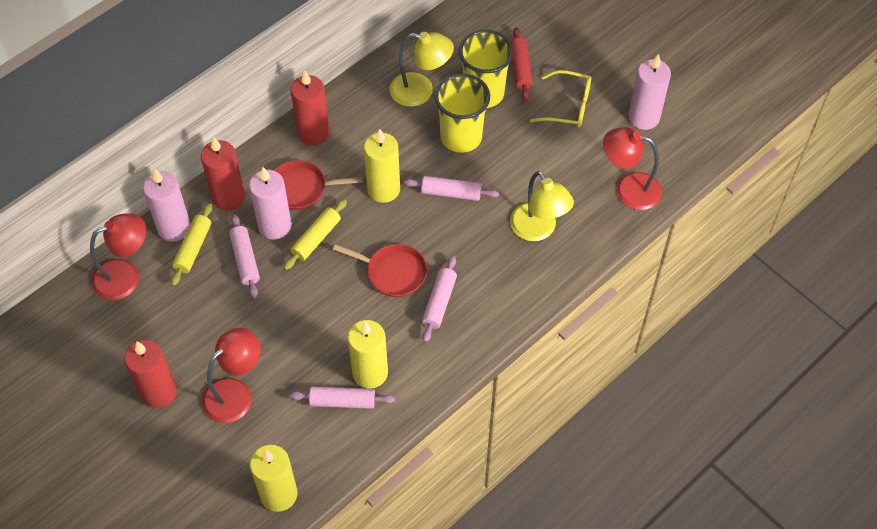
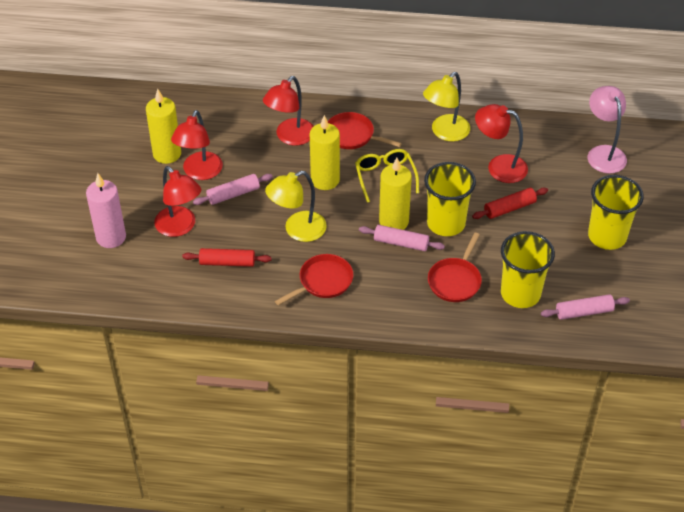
pink candle: [143,169,191,242] [249,167,292,240] [628,54,671,130] = 3 -> [86,173,126,248] = 1
pink lamp: none = 0 -> [588,86,627,174] = 1
pink rolling pin: [229,214,260,298] [289,386,395,409] [404,176,499,201] [422,255,457,342] = 4 -> [193,174,273,205] [359,225,445,251] [541,294,630,320] = 3
red candle: [124,340,177,408] [201,137,245,210] [291,71,330,146] = 3 -> none = 0
red lamp: [90,213,146,300] [202,327,261,423] [603,127,662,210] = 3 -> [154,166,201,237] [171,110,223,180] [263,76,314,146] [475,104,528,183] = 4
red pan: [274,160,363,210] [333,244,427,297] = 2 -> [275,254,353,305] [328,112,402,149] [428,233,482,302] = 3
red rolling pin: [511,27,533,101] = 1 -> [182,248,272,267] [472,188,548,219] = 2
yellow cup: [434,73,490,153] [459,30,514,108] = 2 -> [424,162,476,236] [501,231,555,308] [588,175,644,250] = 3
yellow rolling pin: [171,203,212,286] [284,199,347,270] = 2 -> none = 0

